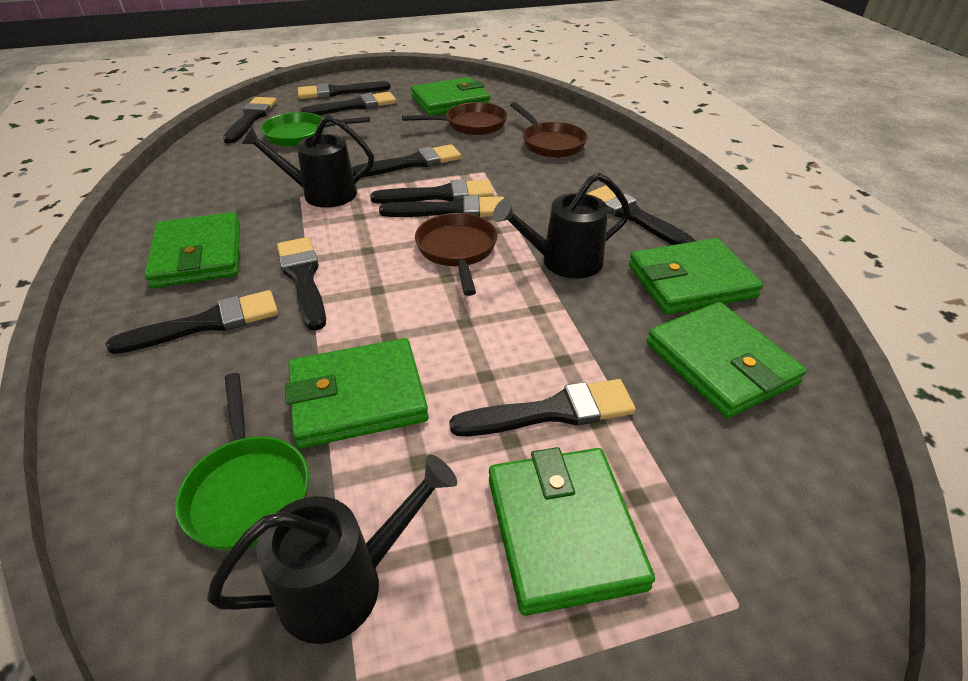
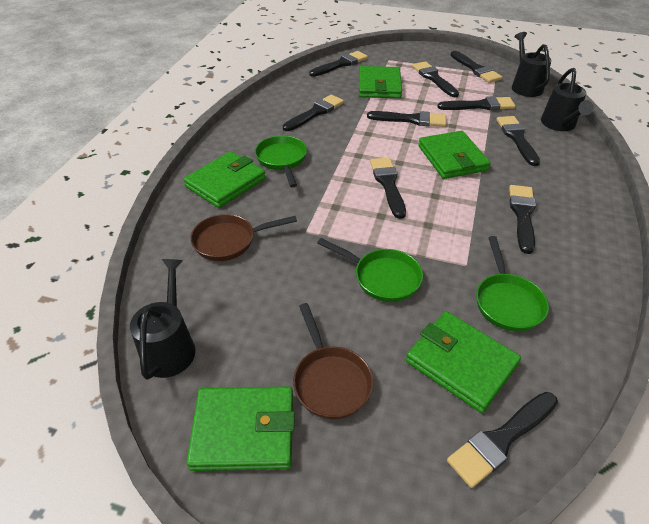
brown pan: [402,102,507,135] [415,213,498,296] [510,102,587,158] = 3 -> [191,214,297,261] [293,303,373,419] = 2
green pan: [175,373,309,551] [261,112,370,147] = 2 -> [255,136,307,188] [317,238,423,302] [476,236,549,332] = 3
green wallet: [145,212,240,288] [285,338,429,448] [411,77,490,115] [489,447,655,616] [629,238,763,315] [647,302,807,418] = 6 -> [183,151,266,208] [186,387,295,471] [359,66,402,98] [406,311,521,413] [418,131,491,179] = 5

